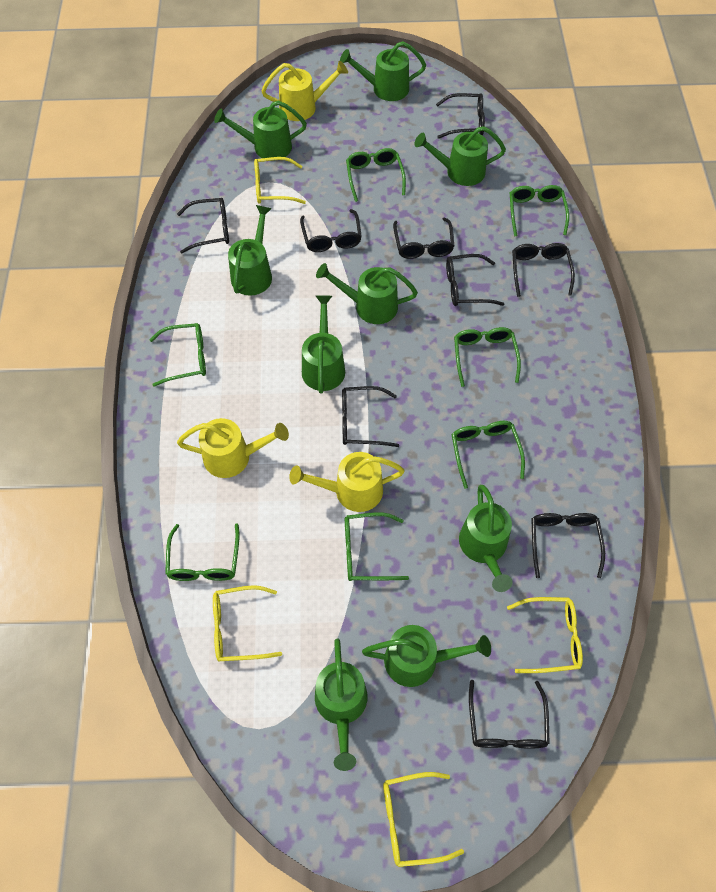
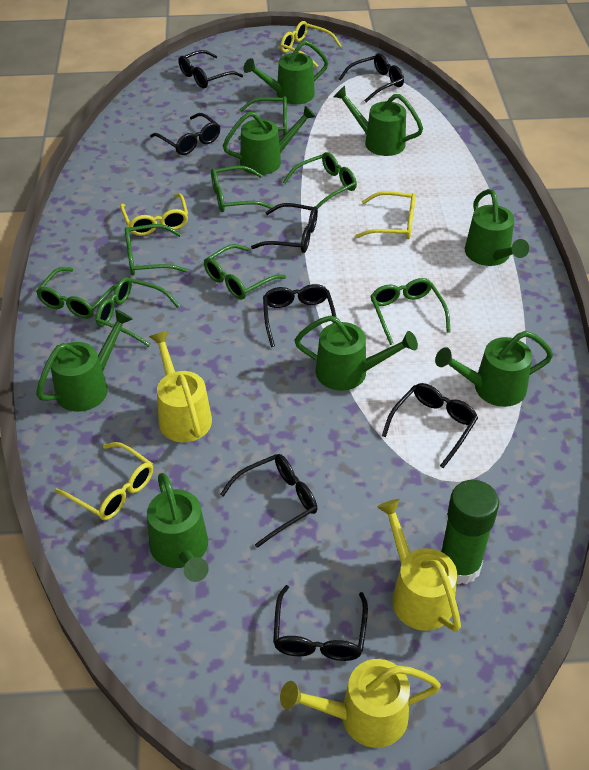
black glasses: [177,198,229,253] [300,209,362,252] [342,386,399,447] [393,218,454,259] [436,93,485,139] [446,254,504,306] [469,680,550,748] [512,243,575,297] [531,513,605,578] = 9 -> [150,113,220,155] [178,50,243,88] [220,454,317,548] [251,203,318,253] [263,284,336,347] [273,585,368,661] [339,53,404,102] [382,383,478,468] = 8
green glasses: [149,323,206,387] [165,523,240,581] [345,512,409,581] [346,148,406,202] [451,421,525,489] [454,327,521,387] [510,185,569,236] = 7 -> [36,267,117,319] [96,277,180,347] [125,224,188,275] [204,244,286,300] [211,166,273,212] [238,96,287,140] [283,152,357,209] [370,278,451,345] = 8
green glue stick: none = 0 -> [441,480,499,585] = 1
green watering can: [214,101,307,161] [228,205,272,296] [302,295,345,394] [315,638,368,771] [316,263,418,324] [340,41,426,101] [362,625,491,687] [415,126,506,186] [459,485,513,592] = 9 -> [36,309,133,412] [147,473,209,582] [223,105,316,175] [243,40,329,104] [295,315,418,391] [334,86,423,156] [435,331,553,407] [465,189,529,266] = 8

